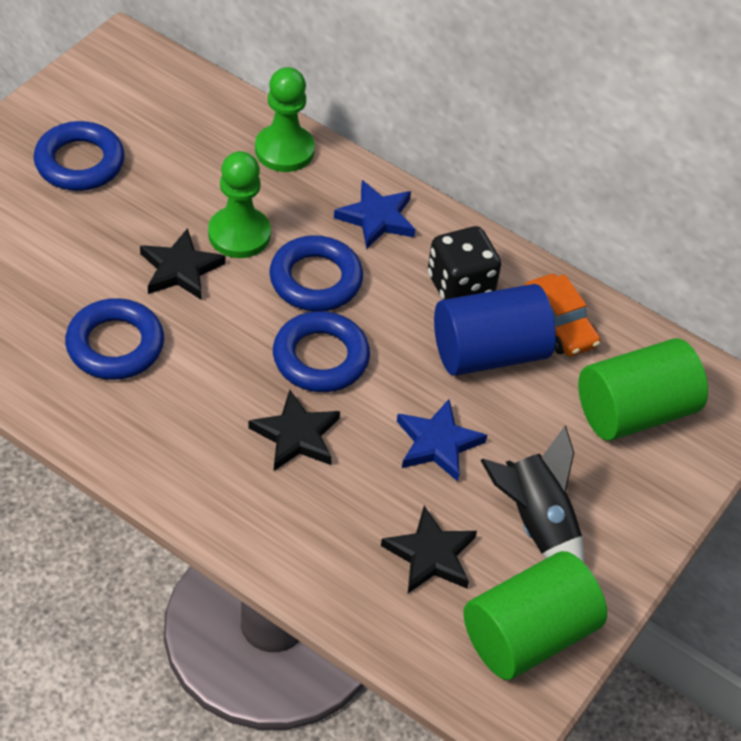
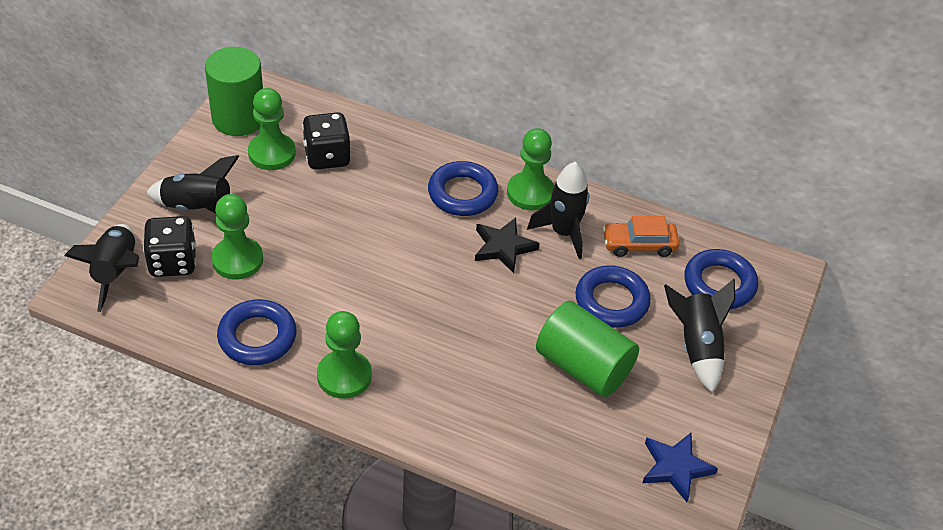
black dice: [428,226,501,300] = 1 -> [143,216,196,277] [302,112,351,170] = 2
black rocket: [480,426,584,563] = 1 -> [64,224,140,312] [146,155,239,214] [527,162,589,259] [664,279,735,393] = 4
black star: [140,228,226,300] [248,390,340,471] [381,506,477,593] = 3 -> [475,217,540,273] = 1
blue cylinder: [434,284,556,376] = 1 -> none = 0
blue star: [334,180,415,249] [397,399,487,482] = 2 -> [643,433,718,502] = 1
green pawn: [208,151,271,258] [255,67,315,172] = 2 -> [211,194,263,279] [248,88,296,170] [317,311,372,399] [507,128,554,211] = 4

